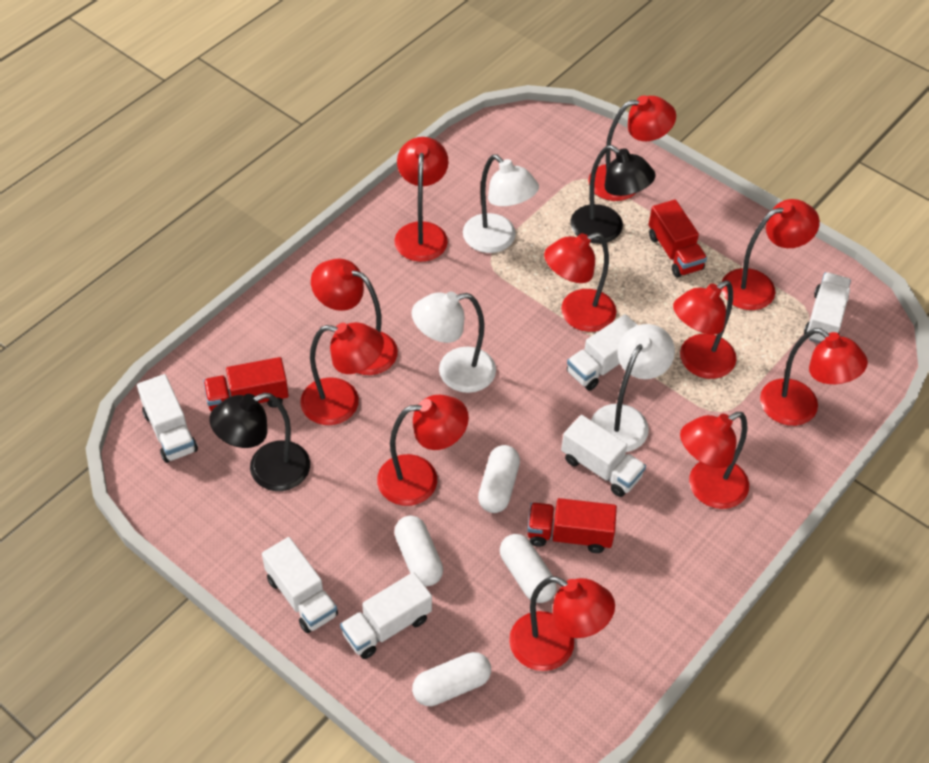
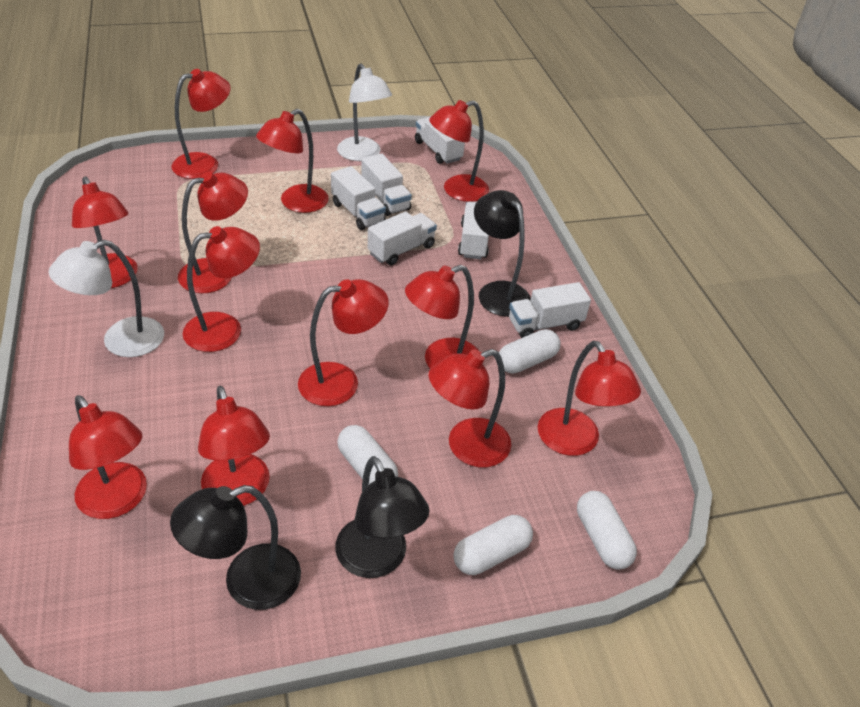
black lamp: [209,393,310,491] [570,145,656,244] = 2 -> [170,485,301,610] [335,456,430,578] [474,190,531,317] = 3
red lamp: [300,322,384,425] [311,259,398,375] [377,395,469,506] [394,137,449,262] [509,576,615,671] [544,232,616,332] [588,95,676,201] [673,281,737,379] [680,412,749,509] [721,199,820,310] [760,328,868,426] = 11 -> [69,395,147,519] [72,176,138,288] [172,69,231,179] [178,172,248,293] [183,226,260,352] [198,386,270,506] [256,109,329,213] [298,279,389,406] [405,265,479,369] [428,349,511,467] [429,100,489,202] [538,341,641,456] = 12
red truck: [203,357,289,411] [528,498,617,553] [648,200,707,278] = 3 -> none = 0
white lamp: [412,292,496,393] [463,154,539,253] [591,324,675,452] = 3 -> [48,240,164,357] [337,63,392,161] = 2

